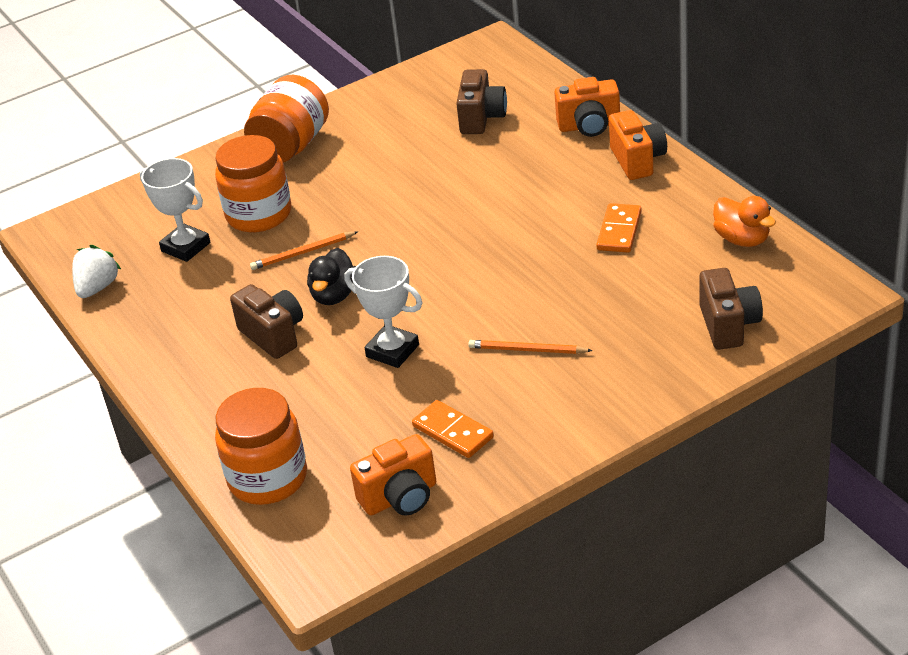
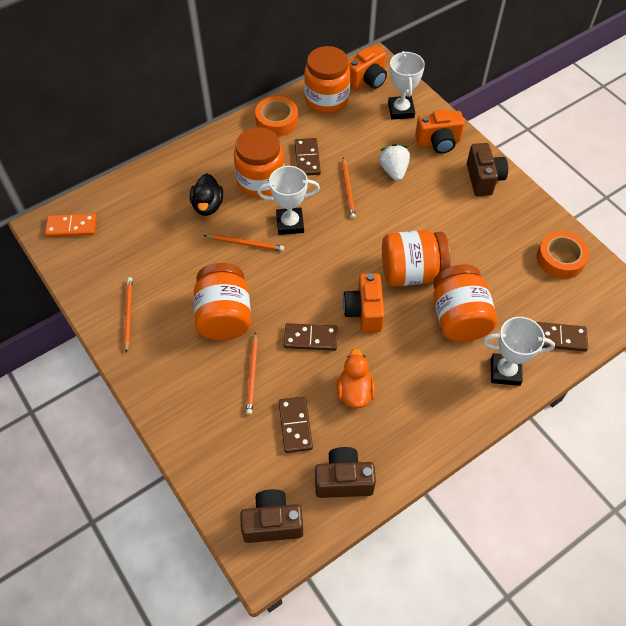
brown domino: none = 0 -> [279,396,313,453] [284,323,338,351] [295,138,321,176] [536,322,588,351] = 4
orange domino: [412,400,494,458] [596,203,642,253] = 2 -> [45,214,97,237] = 1
orange jar: [215,135,291,232] [215,388,307,505] [244,75,329,163] = 3 -> [194,263,251,340] [234,127,284,198] [304,46,350,113] [382,230,451,286] [433,264,497,342] = 5
orange pencil: [250,231,358,270] [468,340,593,354] = 2 -> [124,277,133,353] [204,234,284,251] [246,332,258,415] [342,157,356,219] = 4
orange tape: none = 0 -> [255,96,298,137] [537,231,589,279] = 2
white trophy: [140,158,210,262] [345,256,422,368] = 2 -> [258,166,320,235] [388,51,425,120] [483,317,555,386] = 3

